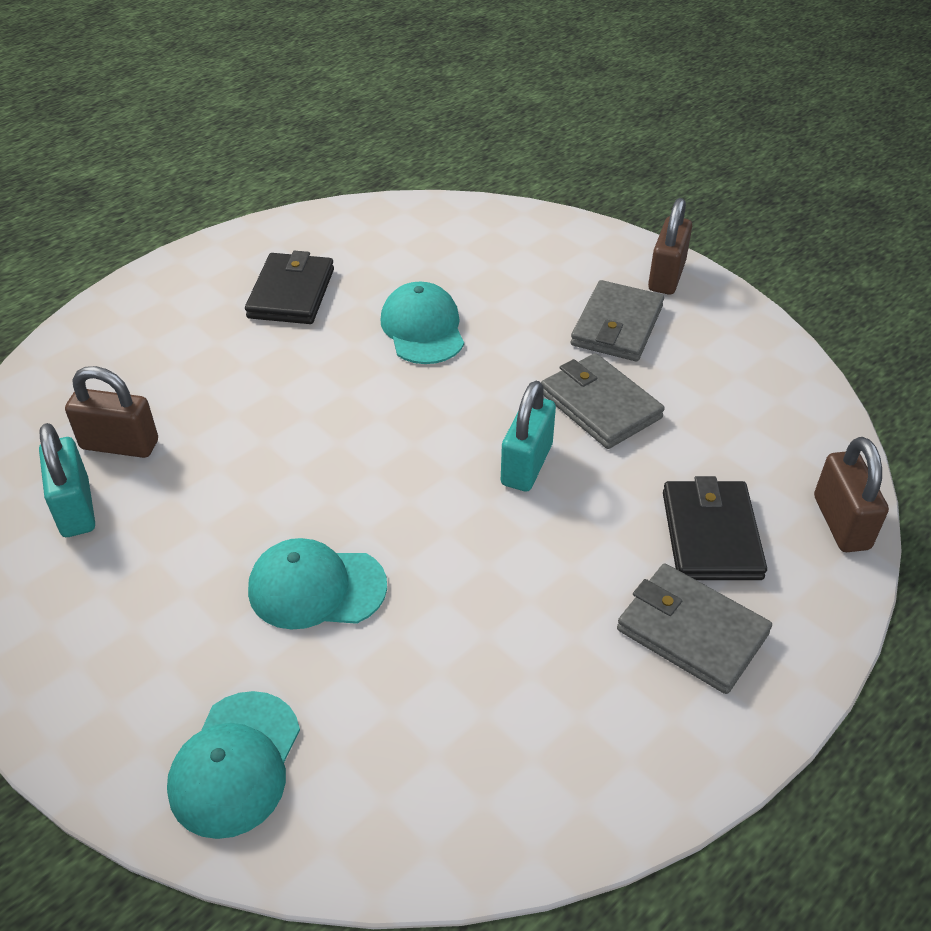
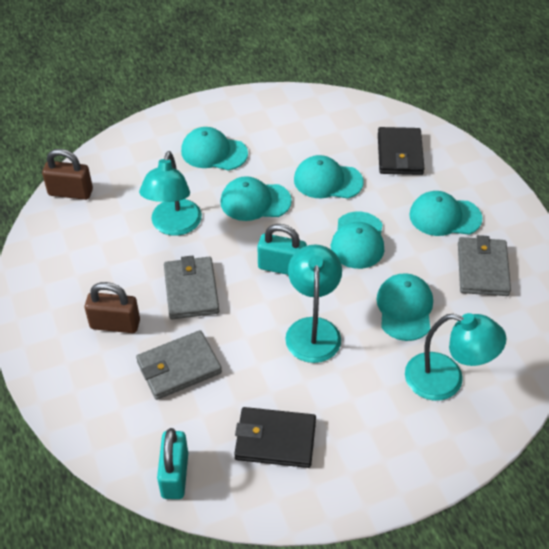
brown padlock: [65,366,158,458] [648,198,692,295] [814,437,889,552] = 3 -> [42,149,93,200] [85,282,140,333] = 2
turquoise cap: [167,691,300,839] [248,538,387,630] [380,282,464,364] = 3 -> [181,127,248,171] [220,176,292,221] [294,155,364,199] [331,212,384,269] [376,273,433,341] [409,191,482,236] = 6
turquoise lamp: none = 0 -> [139,151,202,236] [285,245,342,363] [405,313,506,401] = 3

